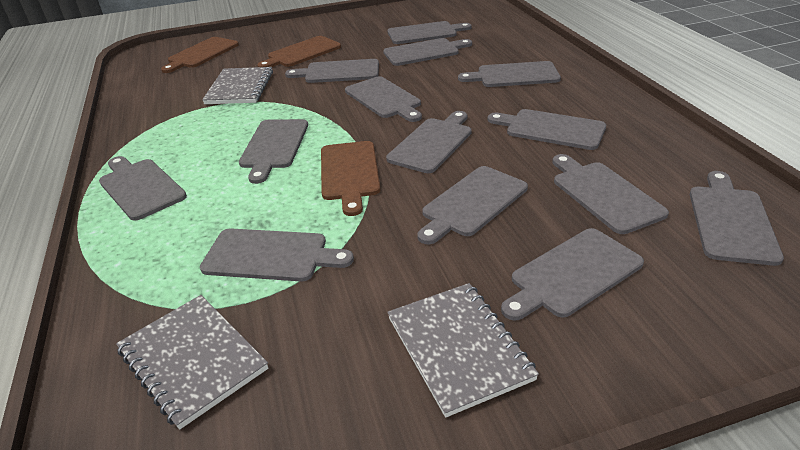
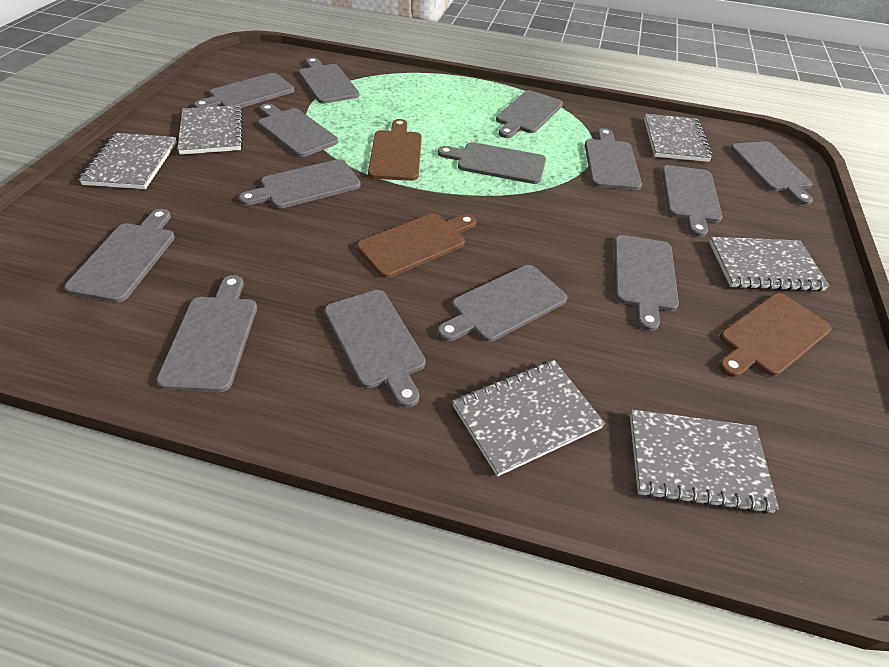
grey notebook: [116,295,268,430] [202,67,273,104] [387,283,539,418] = 3 -> [79,133,177,189] [177,105,243,155] [452,360,605,477] [630,409,779,514] [644,114,713,162] [709,237,829,291] = 6

